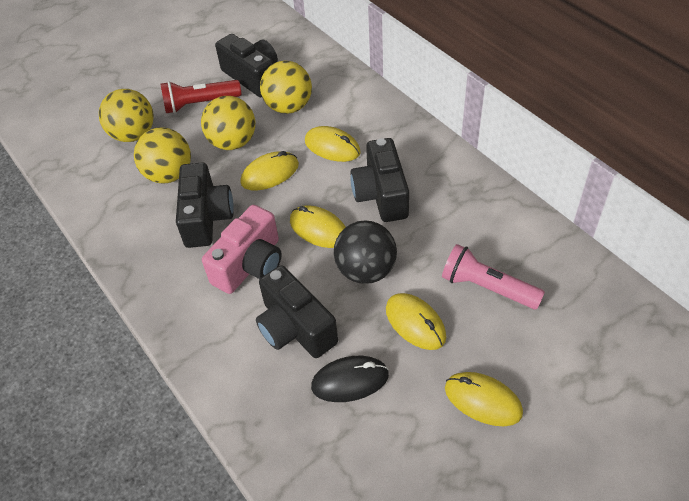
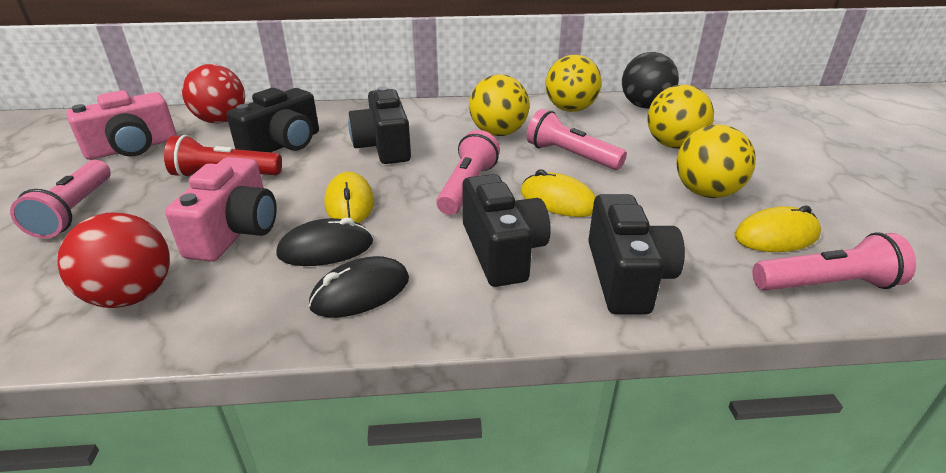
black mouse: [311,356,389,402] = 1 -> [276,218,373,266] [309,256,409,318] = 2
pink camera: [202,205,282,294] = 1 -> [66,90,177,160] [165,157,277,262] = 2
pink flashlight: [442,244,545,309] = 1 -> [10,160,111,239] [436,130,500,215] [526,109,627,170] [752,232,916,291] = 4
red ball: none = 0 -> [57,213,170,308] [182,64,245,123] = 2
yellow mouse: [240,151,299,191] [290,205,346,248] [305,126,361,162] [386,293,446,350] [445,372,523,426] = 5 -> [324,172,374,223] [521,170,596,217] [735,206,821,252] = 3

